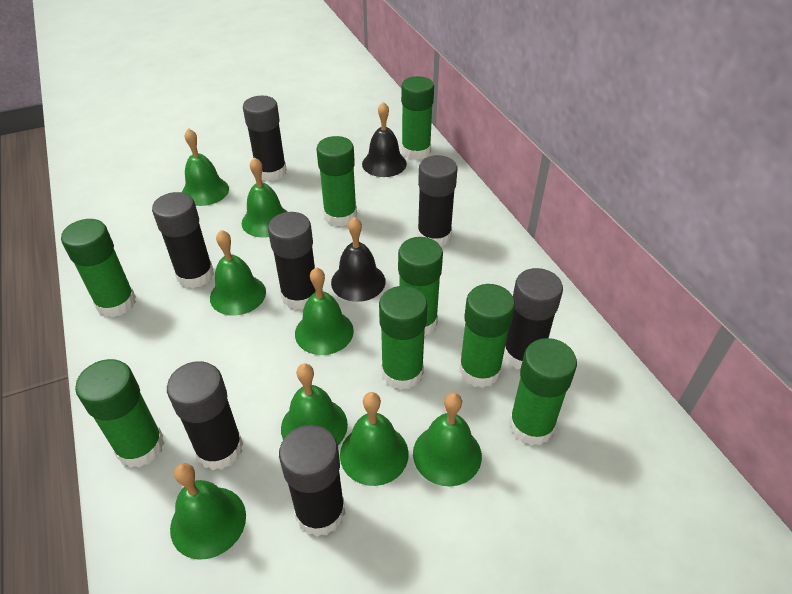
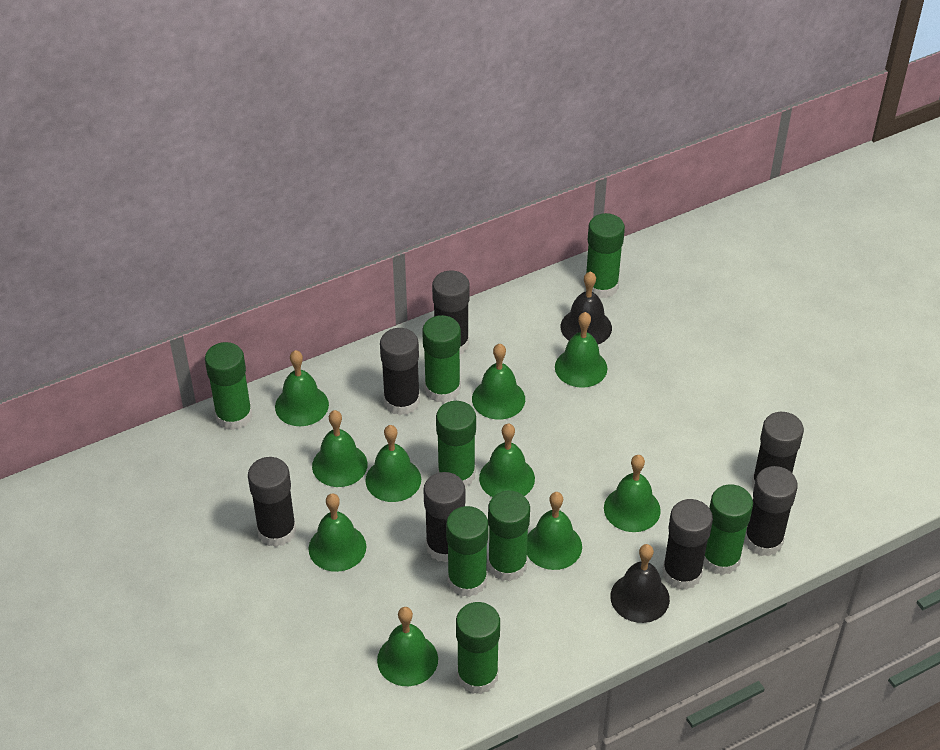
green bell: [170,463,246,560] [182,128,229,206] [210,230,266,315] [242,157,287,238] [281,364,348,445] [295,267,354,355] [340,392,409,486] [413,393,482,486] = 8 -> [275,350,329,426] [309,493,366,572] [312,410,368,487] [366,425,421,502] [377,607,438,686] [472,344,525,420] [479,424,535,497] [527,492,582,570] [555,312,607,388] [604,455,661,532] = 10

